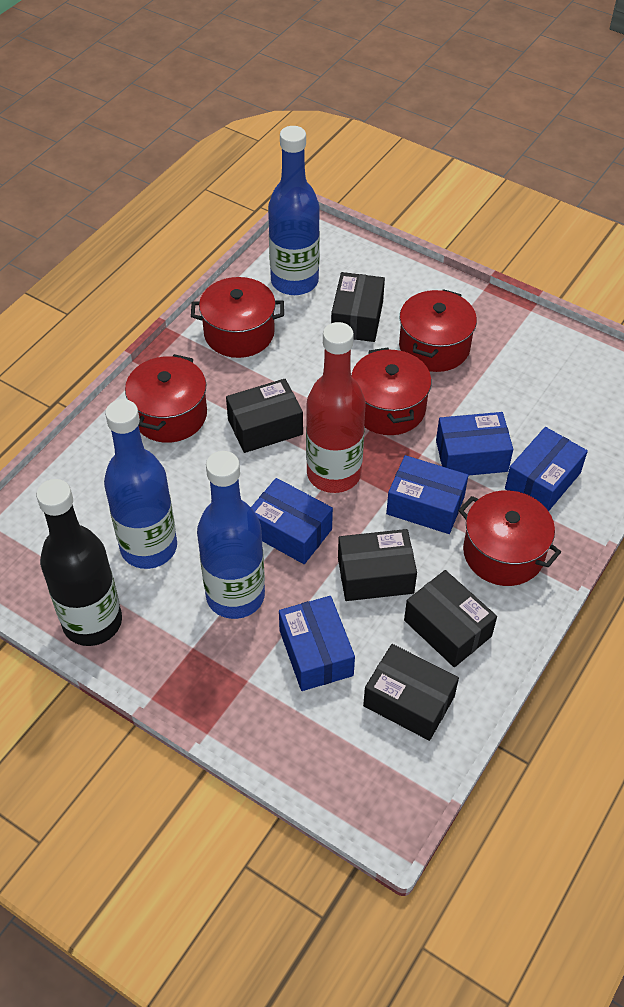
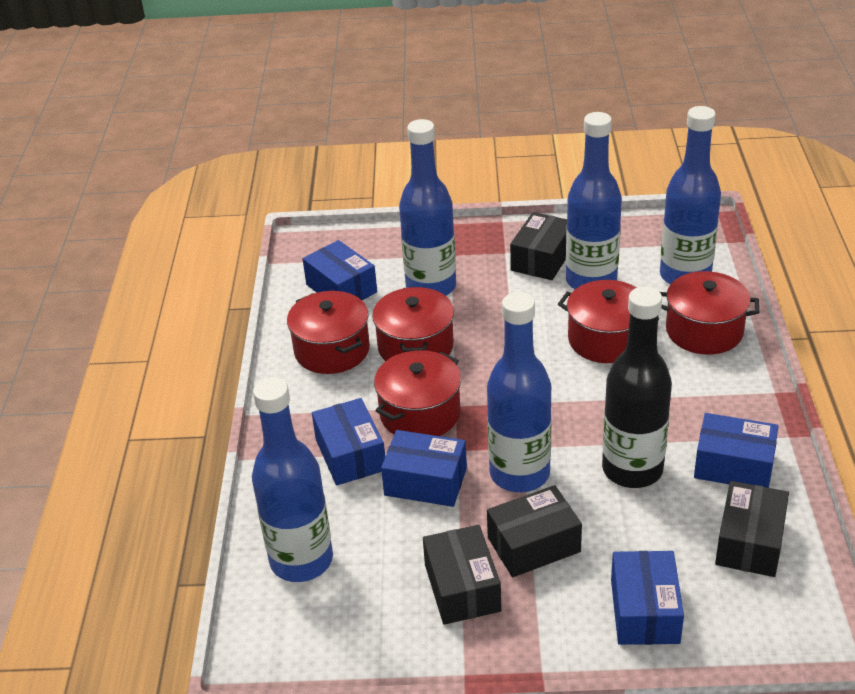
black box: [226,379,303,453] [331,272,385,342] [338,529,417,601] [363,644,459,741] [404,570,497,667] = 5 -> [423,525,501,625] [487,485,582,577] [510,212,567,280] [715,481,789,577] = 4
blue bottle: [104,399,177,569] [197,451,265,619] [268,126,320,295] = 3 -> [252,377,333,582] [399,119,456,296] [487,292,552,492] [566,112,622,289] [660,106,721,284] = 5
red bottle: [306,322,366,493] = 1 -> none = 0

